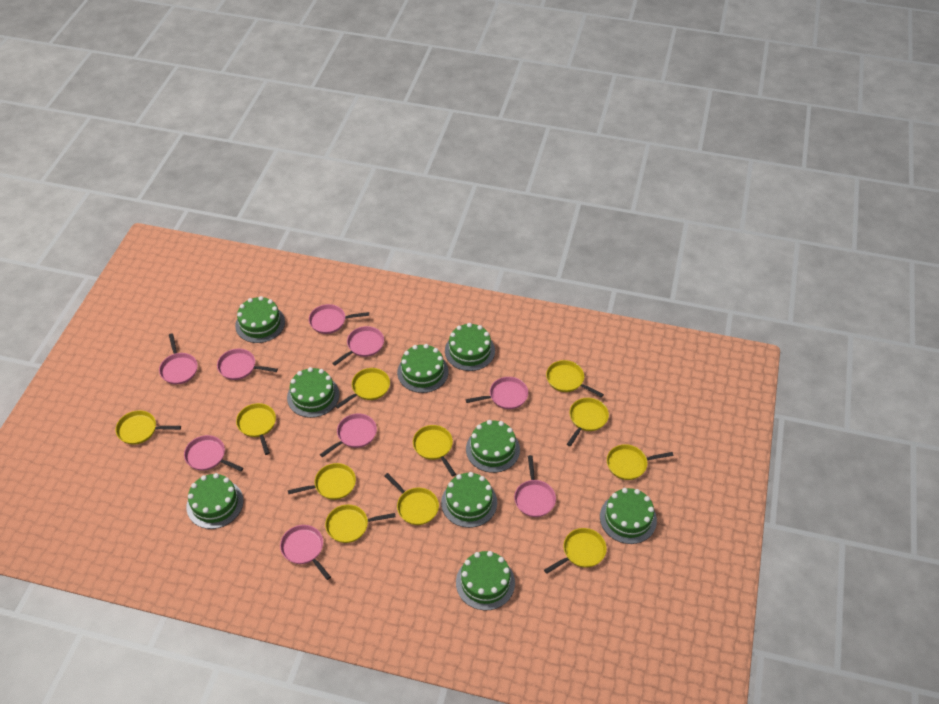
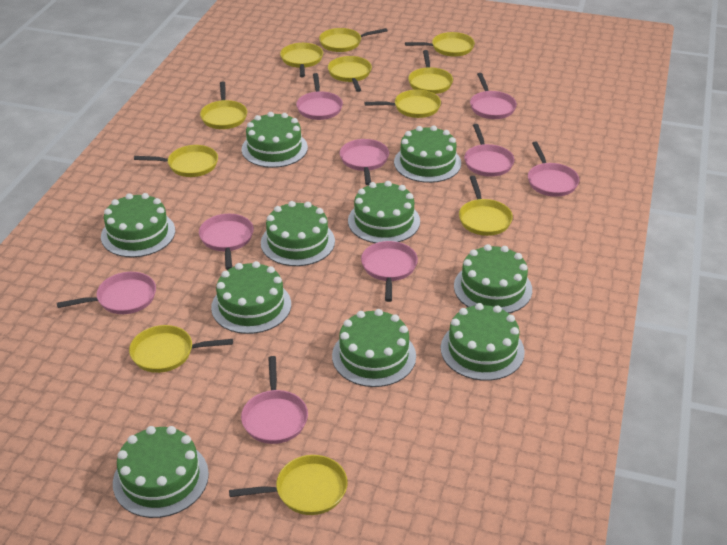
green cake: [186,473,244,529] [235,296,285,343] [287,367,339,418] [397,344,449,393] [441,472,497,528] [445,323,495,371] [456,551,515,610] [466,420,520,473] [600,488,657,544] = 9 -> [101,193,175,257] [113,426,209,518] [211,261,291,334] [242,112,308,168] [261,201,335,266] [332,309,416,387] [348,181,420,243] [394,125,461,183] [441,303,525,381] [454,244,532,313] = 10

